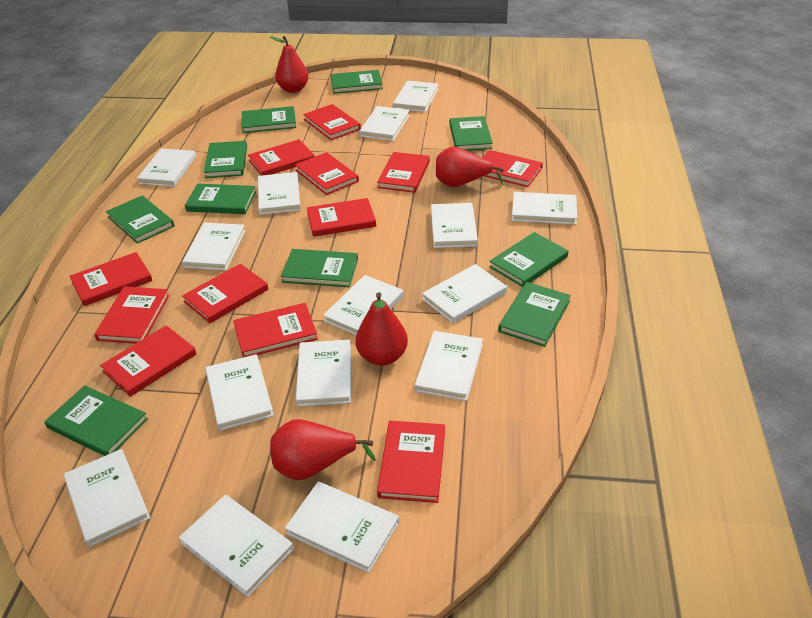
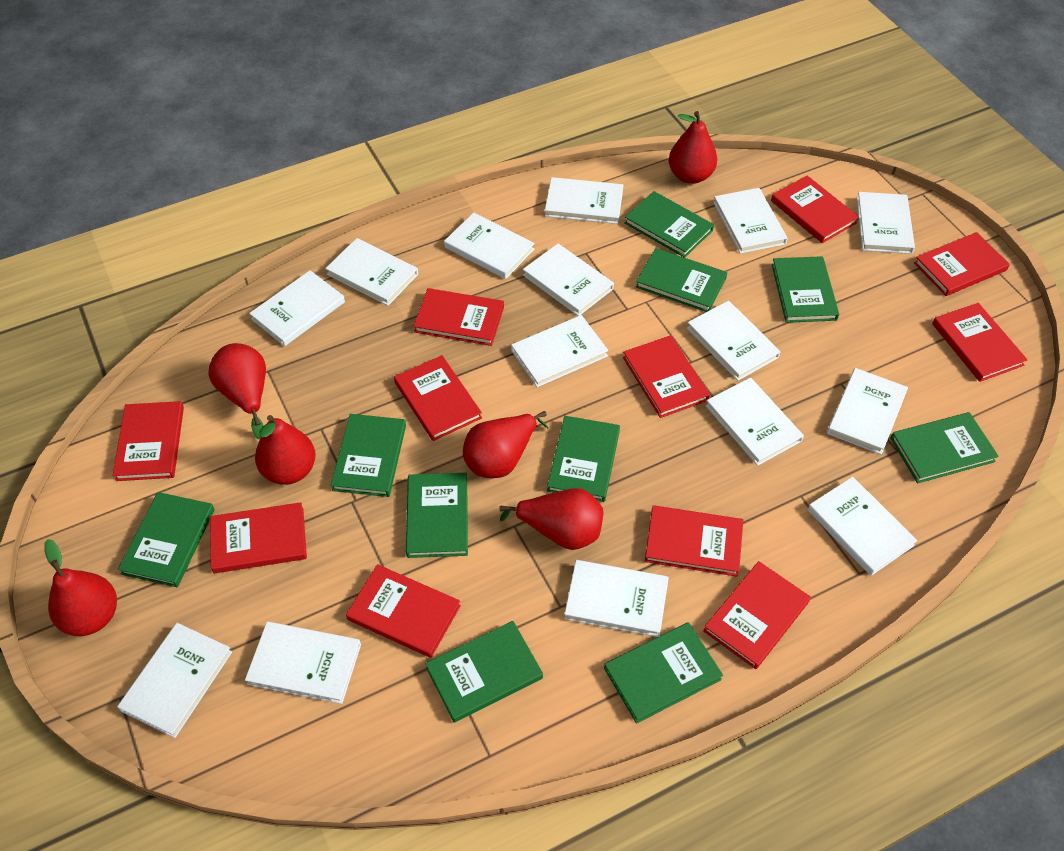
red book: [69,252,153,306] [94,286,169,344] [100,325,196,397] [182,264,268,323] [233,303,318,357] [248,140,315,176] [295,152,359,195] [303,104,361,140] [307,198,376,237] [377,152,430,193] [377,421,445,503] [482,150,543,187] = 12 -> [113,401,184,481] [210,502,307,573] [346,564,461,658] [394,355,482,441] [413,288,504,346] [623,335,710,418] [645,505,743,577] [703,561,811,669] [771,175,859,243] [914,232,1010,296] [932,303,1027,382] = 11
red pear: [270,36,309,93] [270,419,376,480] [355,292,408,366] [436,147,504,187] = 4 -> [44,539,117,636] [208,343,266,440] [255,415,316,485] [463,411,549,478] [499,488,603,550] [669,111,717,184] = 6

